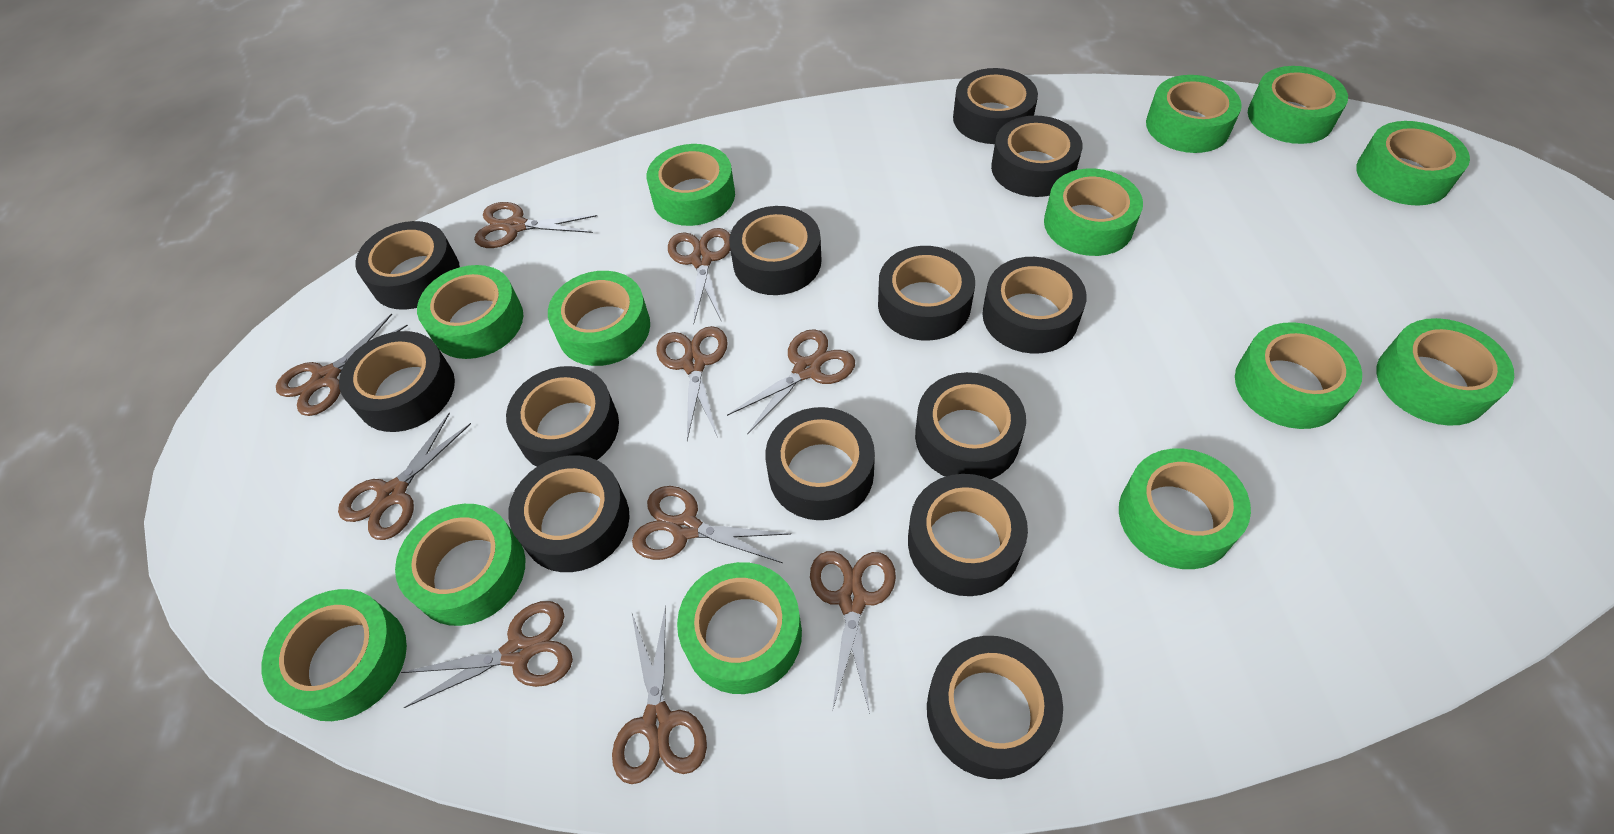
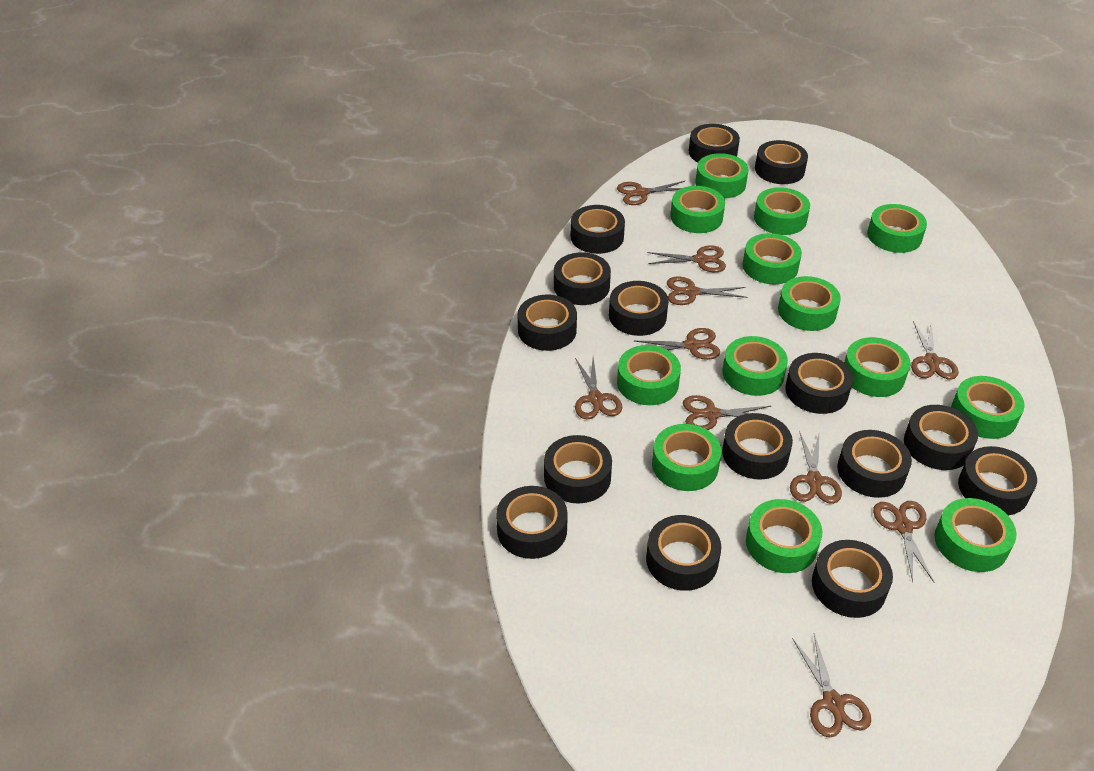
black tape: [339,331,455,432] [356,221,460,310] [506,366,619,467] [508,455,630,572] [729,206,822,295] [765,407,875,520] [878,246,975,341] [908,474,1028,596] [915,372,1026,479] [927,636,1063,779] [953,68,1038,144] [982,257,1087,354] [991,115,1083,197] = 13 -> [496,486,568,559] [518,295,577,351] [544,435,612,504] [554,252,611,305] [571,205,625,254] [609,281,669,336] [646,515,721,591] [689,124,740,162] [722,413,793,480] [755,140,808,184] [785,353,853,414] [812,540,893,618] [837,430,912,498] [904,405,978,470] [958,446,1037,515] = 15

